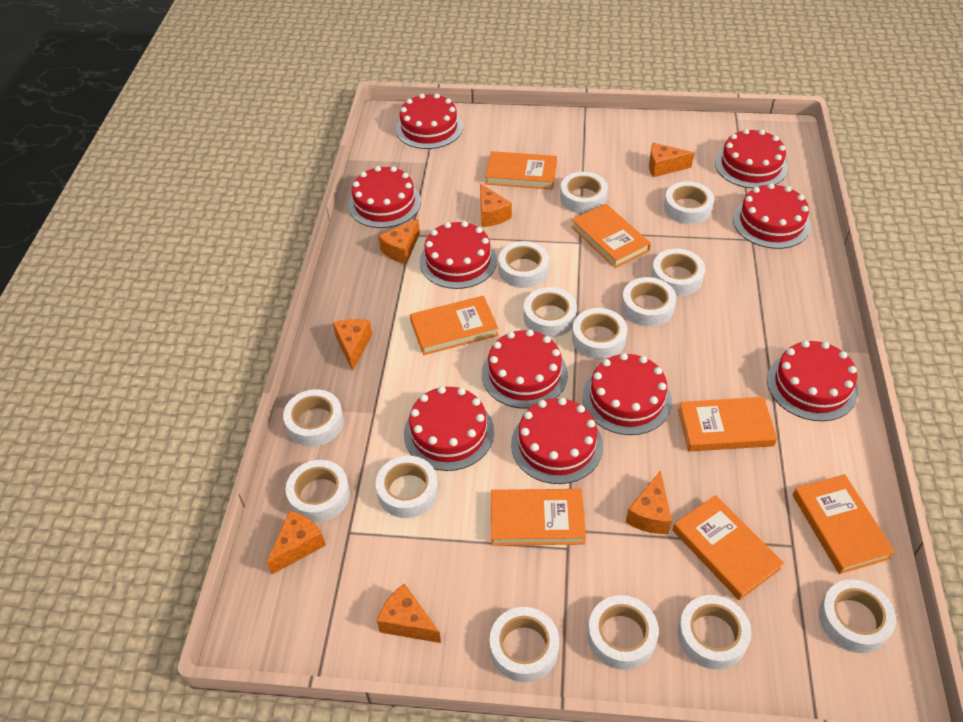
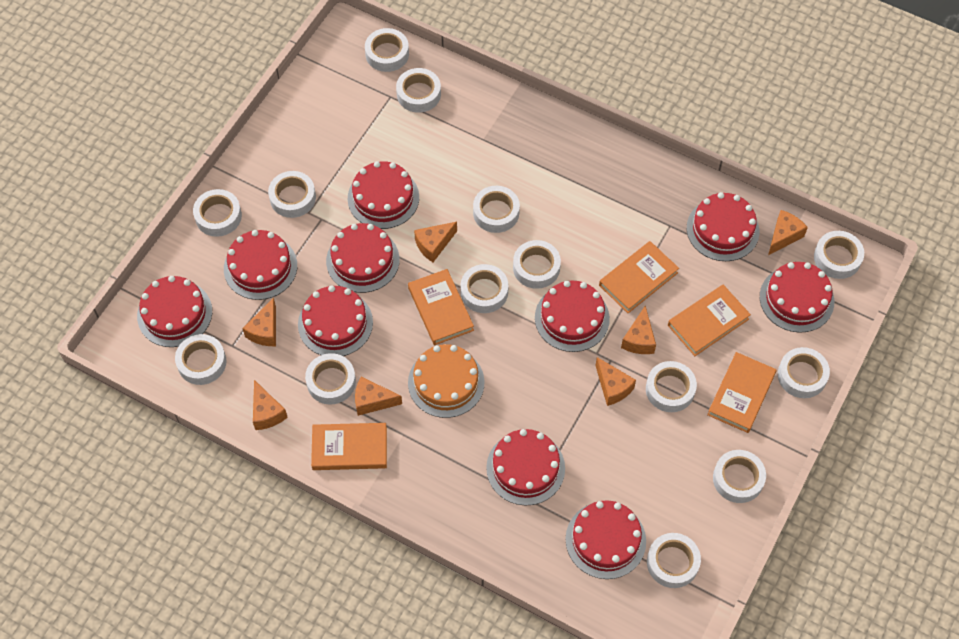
orange book: [410,296,498,355] [485,151,557,190] [491,489,586,546] [571,204,651,268] [673,495,784,600] [678,397,777,451] [793,474,895,574] = 7 -> [311,423,387,470] [408,269,474,345] [599,241,679,313] [668,285,751,356] [707,352,777,433] = 5
orange cake: none = 0 -> [408,344,484,418] = 1

